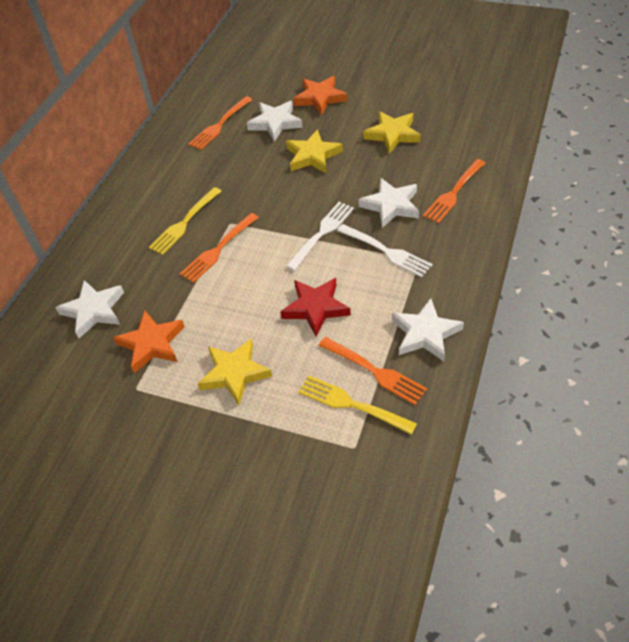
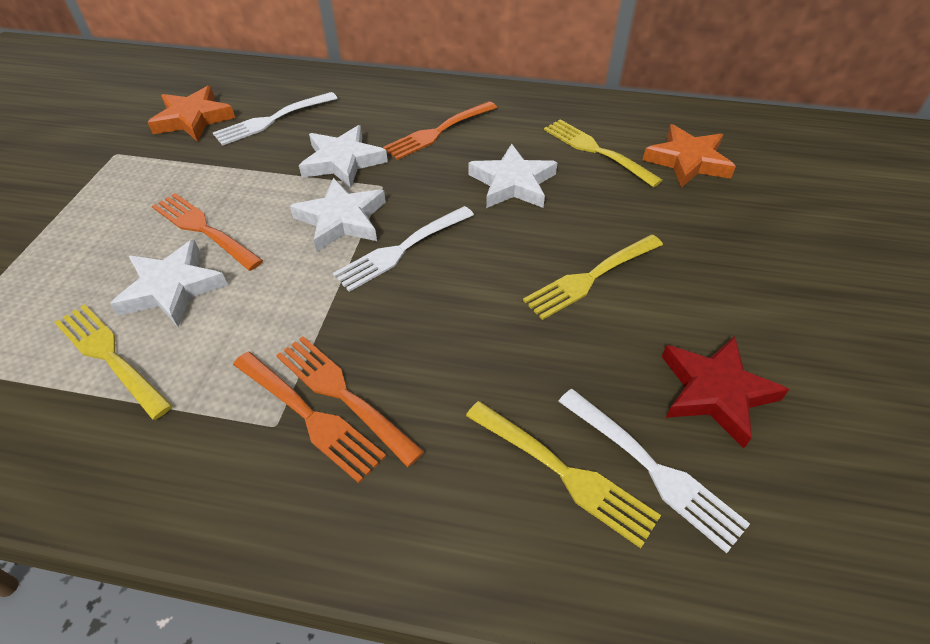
white fork: [286,202,354,271] [337,224,432,277] = 2 -> [213,92,338,146] [333,206,474,292] [558,389,750,553] = 3
yellow fork: [149,187,221,255] [298,375,417,435] = 2 -> [54,304,173,420] [466,401,661,548] [523,235,663,320] [544,119,663,188] = 4
yellow star: [197,338,272,405] [286,129,343,173] [363,111,421,154] = 3 -> none = 0

